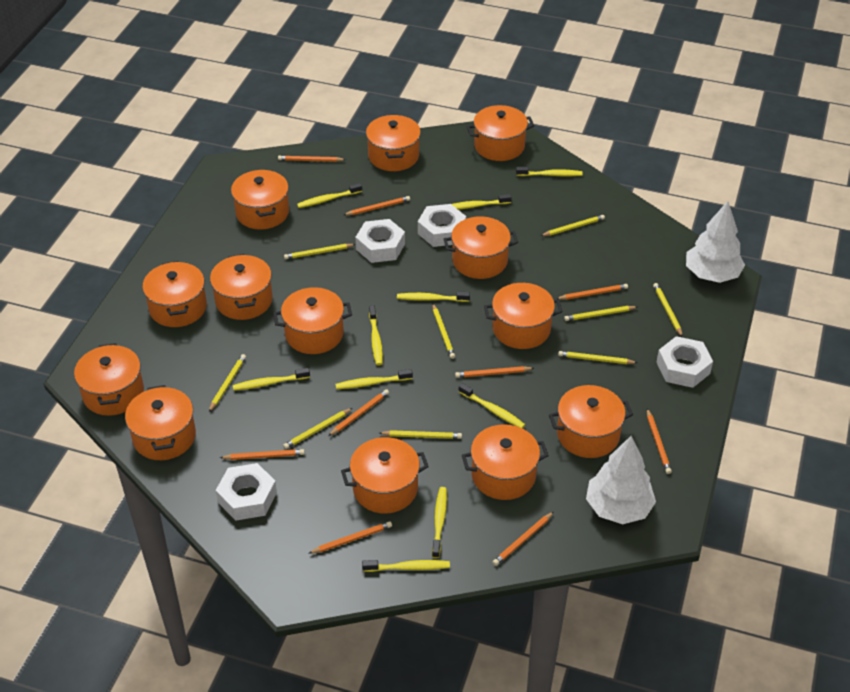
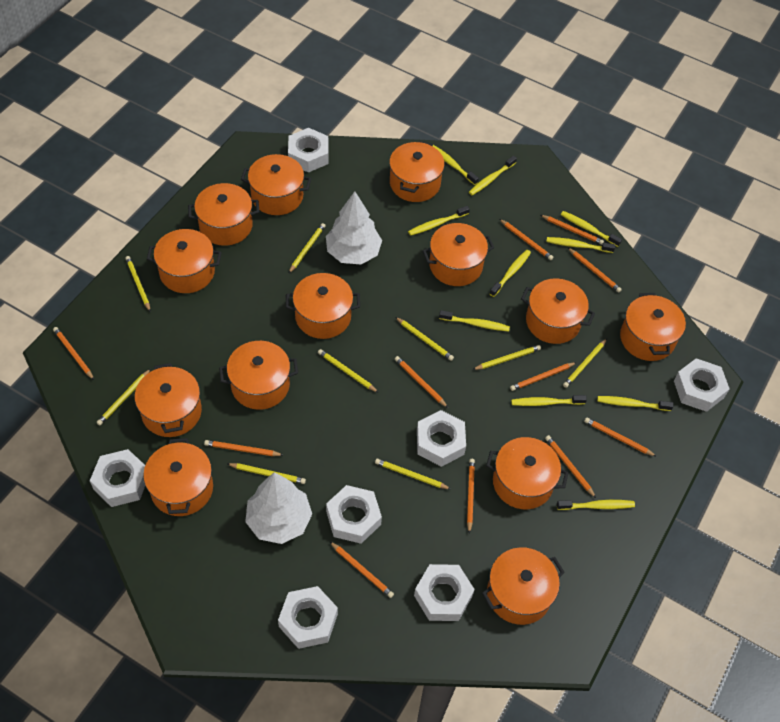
orange pencil: [220,449,305,460] [278,156,346,162] [308,521,392,554] [328,389,389,436] [344,196,410,215] [455,366,534,378] [492,512,554,566] [556,284,628,300] [647,409,672,474] = 9 -> [53,327,94,380] [204,440,283,456] [329,541,394,598] [395,356,448,408] [467,459,475,534] [499,219,553,260] [510,362,577,391] [541,215,604,245] [545,435,596,498] [568,248,622,292] [584,417,657,457] = 11
white nut: [216,463,277,521] [355,219,405,263] [418,204,466,247] [656,336,713,388] = 4 -> [90,449,145,507] [278,586,338,649] [288,128,328,172] [326,485,382,544] [414,564,475,621] [417,410,466,467] [674,358,730,412] = 7

